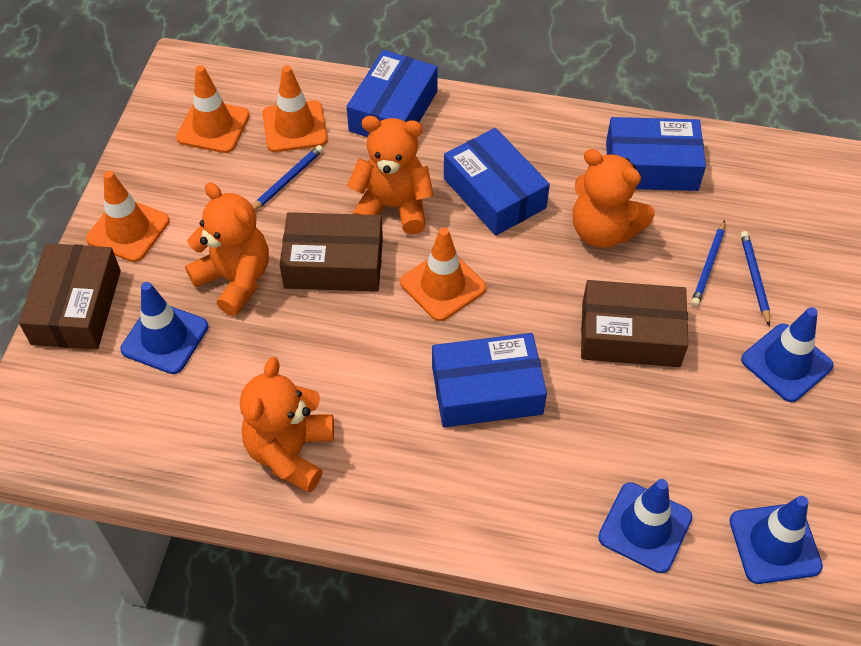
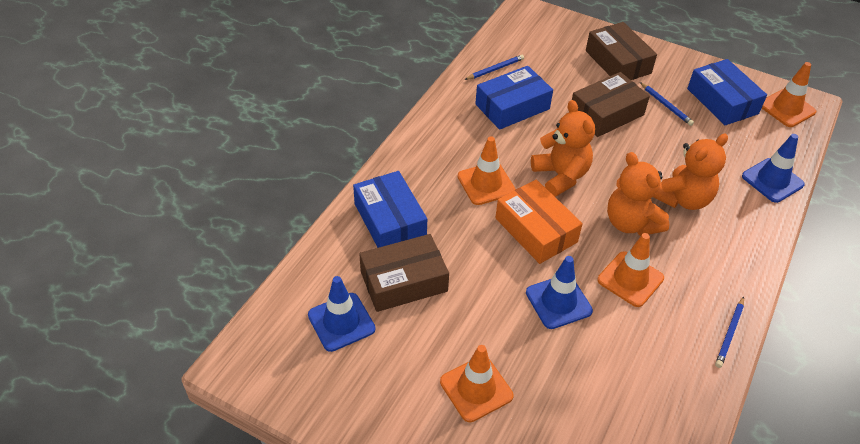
blue box: [347,50,438,137] [432,333,547,427] [444,128,550,236] [606,117,706,191] = 4 -> [353,171,427,248] [475,66,553,130] [687,59,767,125] = 3
blue traffic cone: [120,282,208,374] [598,479,692,573] [729,496,823,584] [741,307,834,402] = 4 -> [308,276,375,352] [526,256,593,329] [742,134,805,203] = 3
orange box: none = 0 -> [495,180,583,264] = 1
orange teddy bear: [185,182,269,316] [240,357,334,493] [347,116,434,235] [573,149,655,248] = 4 -> [531,100,595,197] [607,152,669,236] [653,134,728,210] = 3

